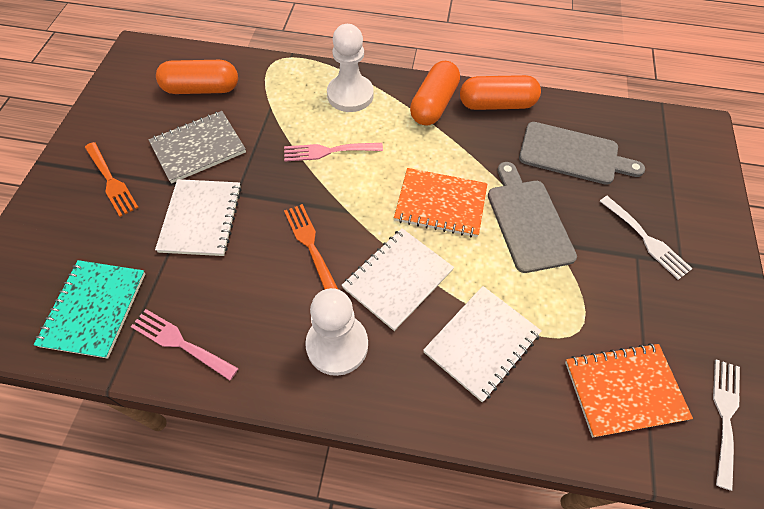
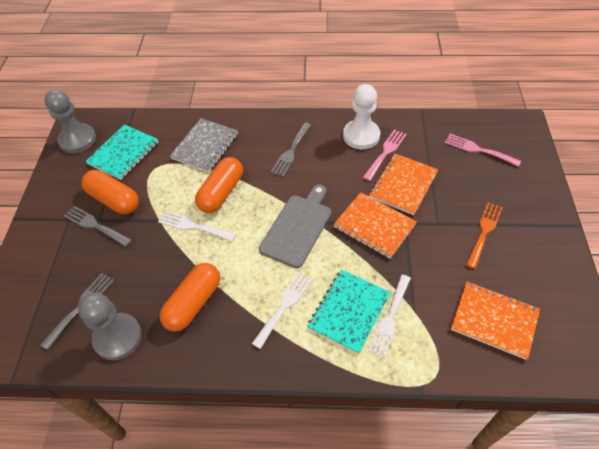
grey cutting board: [488,162,577,273] [519,122,645,185] = 2 -> [259,185,331,268] = 1
grey fork: none = 0 -> [41,273,114,350] [64,206,132,247] [271,123,311,177] = 3
grey pawn: none = 0 -> [44,89,96,153] [78,293,142,360] = 2
orange fork: [85,142,139,217] [284,204,338,290] = 2 -> [466,203,502,269] = 1
orange notebook: [394,168,488,237] [565,343,693,438] = 2 -> [334,192,417,259] [369,153,438,215] [451,282,540,360] = 3
turquoise notebook: [34,260,145,359] = 1 -> [85,124,158,180] [307,269,391,354] = 2
white fork: [600,196,693,280] [713,359,740,491] = 2 -> [158,211,236,242] [252,272,313,349] [368,274,411,358] = 3
white notebook: [155,179,242,256] [342,228,454,331] [423,286,541,402] = 3 -> none = 0
white pawn: [305,288,368,376] [327,24,374,112] = 2 -> [343,84,380,149] = 1

